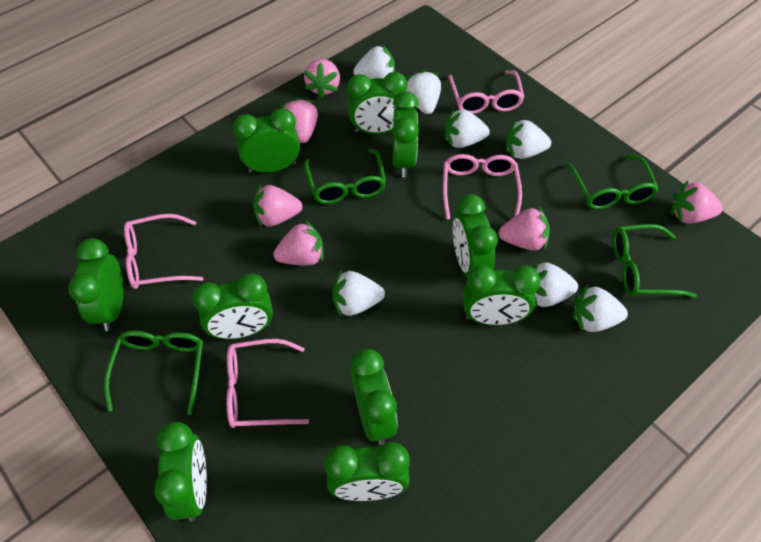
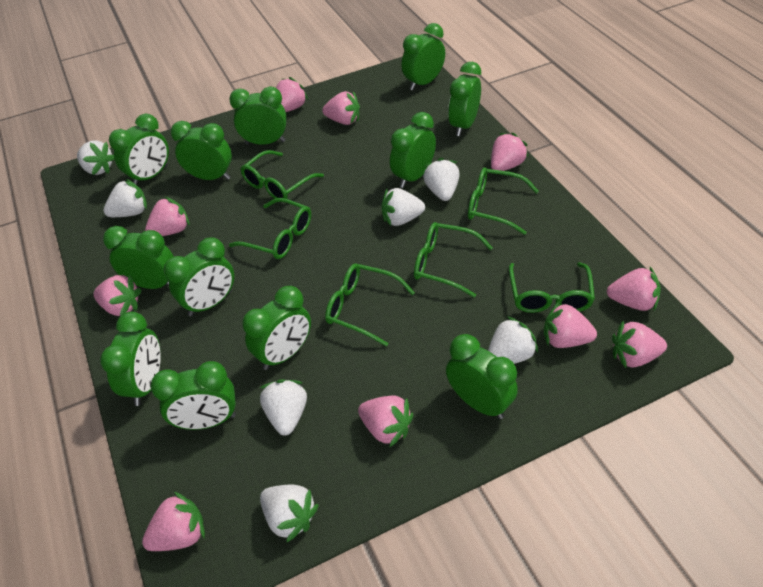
green clock: [68,238,124,331] [154,422,207,521] [192,274,273,339] [233,108,300,173] [325,442,410,501] [348,72,407,134] [351,349,398,445] [392,91,419,177] [453,194,498,276] [463,265,540,325] = 10 -> [100,312,161,406] [103,226,174,289] [109,114,169,185] [150,361,236,430] [164,237,234,316] [171,121,232,180] [229,86,286,145] [242,286,311,370] [390,112,436,188] [401,23,445,91] [446,334,518,419] [448,62,481,136] = 12
green glasses: [104,331,203,415] [304,149,386,204] [566,155,659,210] [613,224,697,298] = 4 -> [229,198,311,259] [240,150,324,199] [325,263,415,347] [414,222,493,298] [468,167,539,235] [509,262,595,313] = 6
pink glasses: [124,214,203,289] [227,339,309,428] [443,154,522,219] [449,70,524,114] = 4 -> none = 0
pink strawberry: [253,184,302,227] [273,220,324,265] [280,98,318,143] [304,59,340,98] [499,206,550,250] [671,180,723,224] = 6 -> [93,275,141,316] [142,492,205,551] [145,196,190,236] [276,77,308,112] [322,91,360,125] [358,396,413,447] [491,133,528,171] [544,301,597,348] [607,267,661,311] [612,321,667,368] = 10

